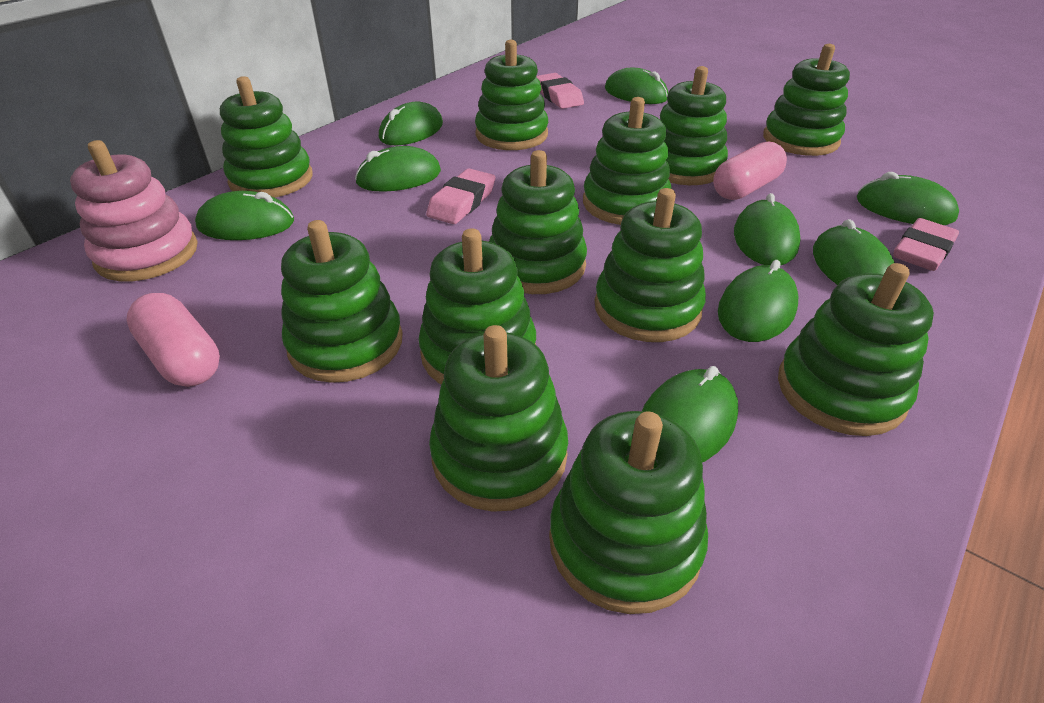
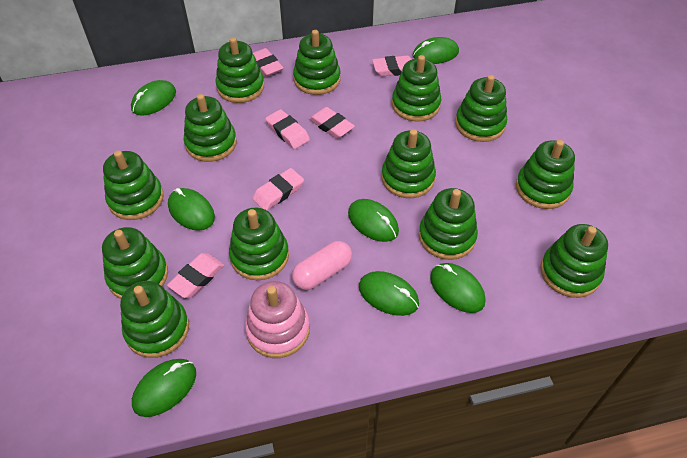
green mouse: [195,191,294,240] [355,146,441,192] [379,102,443,145] [605,68,668,104] [642,366,738,462] [718,260,798,342] [734,193,801,266] [813,219,895,285] [857,172,959,225] = 9 -> [131,80,176,116] [132,359,196,417] [168,188,215,231] [348,199,399,242] [359,271,419,316] [413,37,459,64] [430,263,486,313] = 7
green stacking toy: [220,76,313,198] [281,220,403,383] [418,228,536,384] [429,325,568,512] [475,40,548,150] [489,150,587,294] [549,411,708,614] [583,97,672,225] [595,188,706,342] [660,66,728,185] [763,44,850,156] [778,263,934,436] = 12 -> [102,227,168,299] [103,150,164,220] [120,281,189,358] [184,94,237,162] [216,37,264,103] [229,208,289,280] [293,30,341,95] [381,129,436,198] [392,55,441,122] [419,188,478,260] [455,75,507,142] [516,140,575,209] [540,224,608,298] = 13
pink capsule: [127,293,220,387] [713,141,787,200] = 2 -> [292,241,352,290] = 1
pink eraser: [426,169,495,224] [536,73,584,109] [893,218,959,271] = 3 -> [167,253,224,298] [252,168,304,210] [253,48,284,77] [265,109,310,149] [309,107,355,139] [372,56,412,76] = 6

